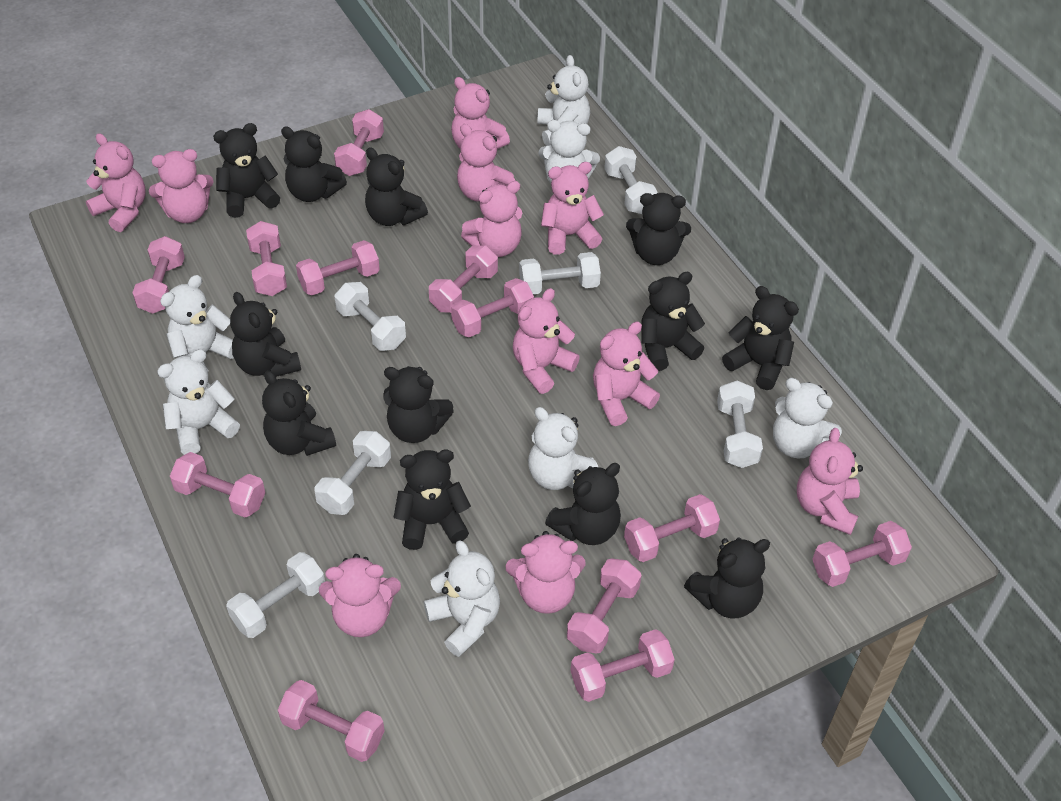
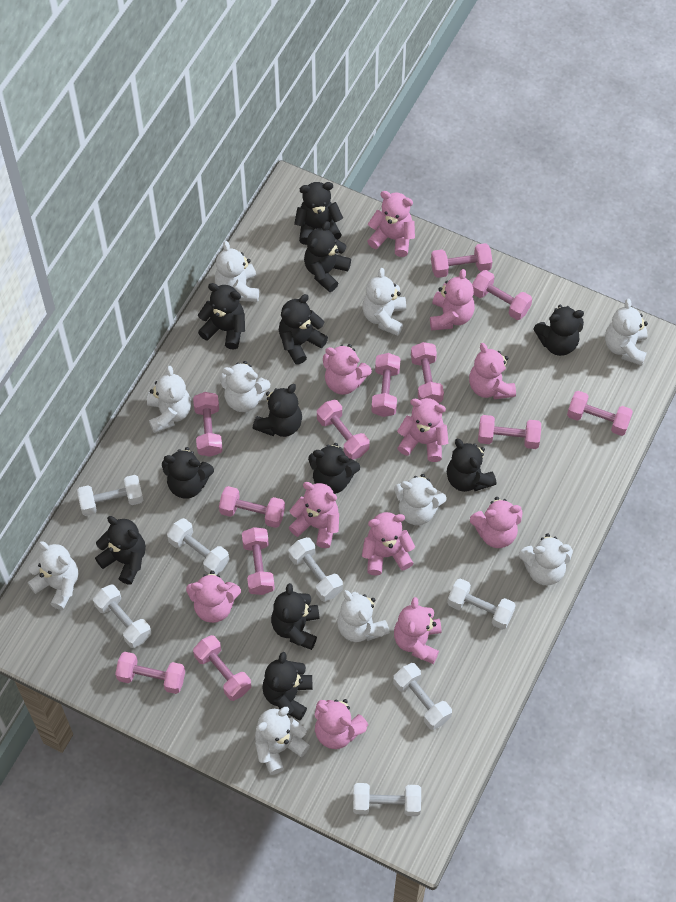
white dumbbell: [226,552,325,638] [315,431,391,515] [335,282,406,351] [519,252,601,294] [604,146,658,214] [717,381,763,468] = 6 -> [77,475,143,516] [93,584,151,648] [167,518,229,575] [289,537,343,602] [353,783,421,816] [393,663,452,730] [447,578,516,630] = 7
white teddy bear: [157,349,240,455] [160,275,234,371] [424,540,500,657] [528,407,598,490] [537,55,590,146] [538,120,600,184] [773,378,842,459] = 7 -> [28,541,78,610] [147,366,191,433] [215,241,259,302] [220,361,270,412] [255,707,310,775] [337,590,390,642] [362,268,406,336] [394,474,447,525] [519,533,573,585] [605,298,648,366] = 10

